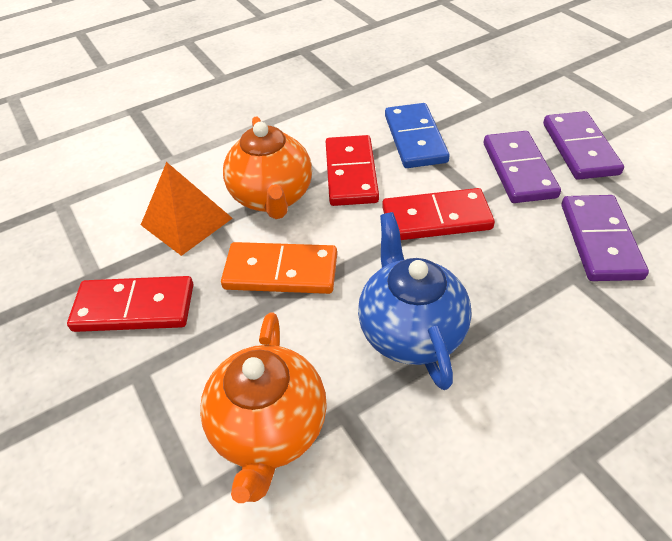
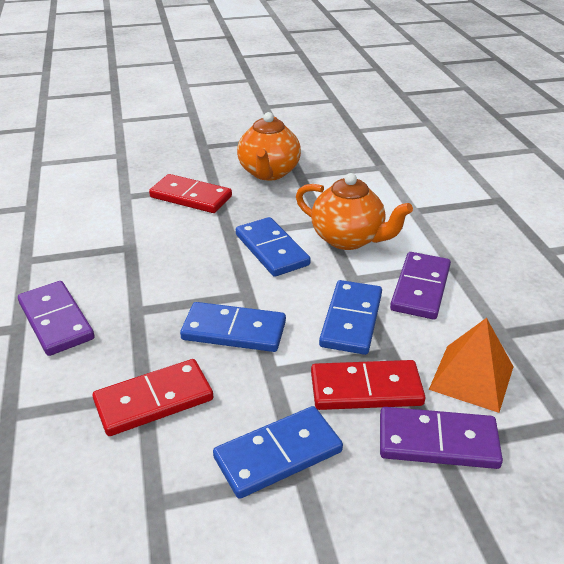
blue domino: [385,103,450,168] = 1 -> [180,302,286,352] [213,406,343,499] [236,217,310,277] [319,280,382,355] = 4
blue teapot: [358,212,472,390] = 1 -> none = 0
orange domino: [221,242,337,294] = 1 -> none = 0

